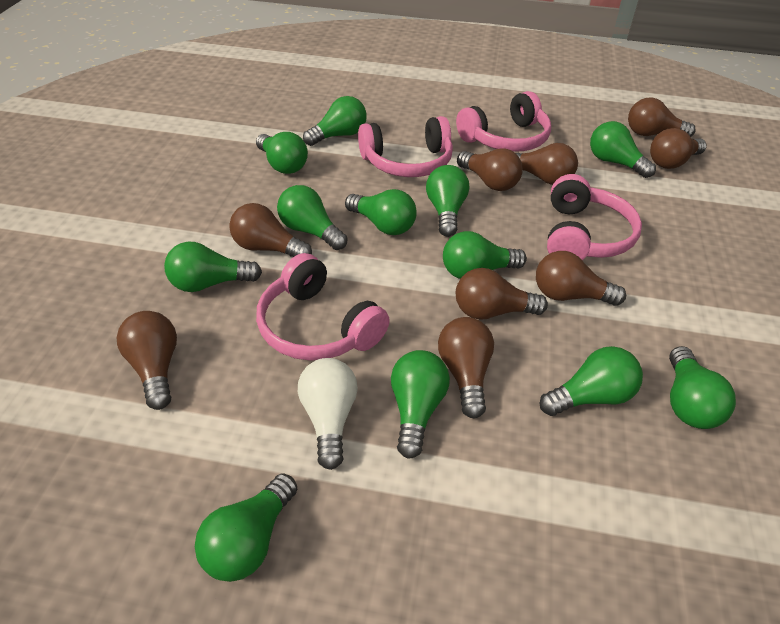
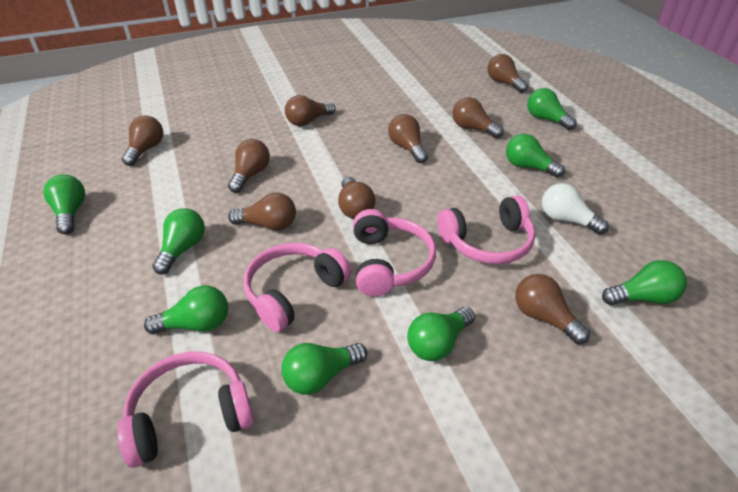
green light bulb: [164,242,262,292] [195,474,297,582] [256,132,308,174] [277,185,348,250] [303,96,367,146] [345,189,417,235] [391,350,450,459] [426,165,469,237] [443,231,527,279] [540,346,643,416] [590,121,656,178] [669,346,736,429] = 12 -> [43,174,85,235] [144,286,228,334] [152,208,205,275] [281,343,367,395] [407,307,475,361] [506,134,565,178] [527,88,577,130] [602,260,687,306] = 8

